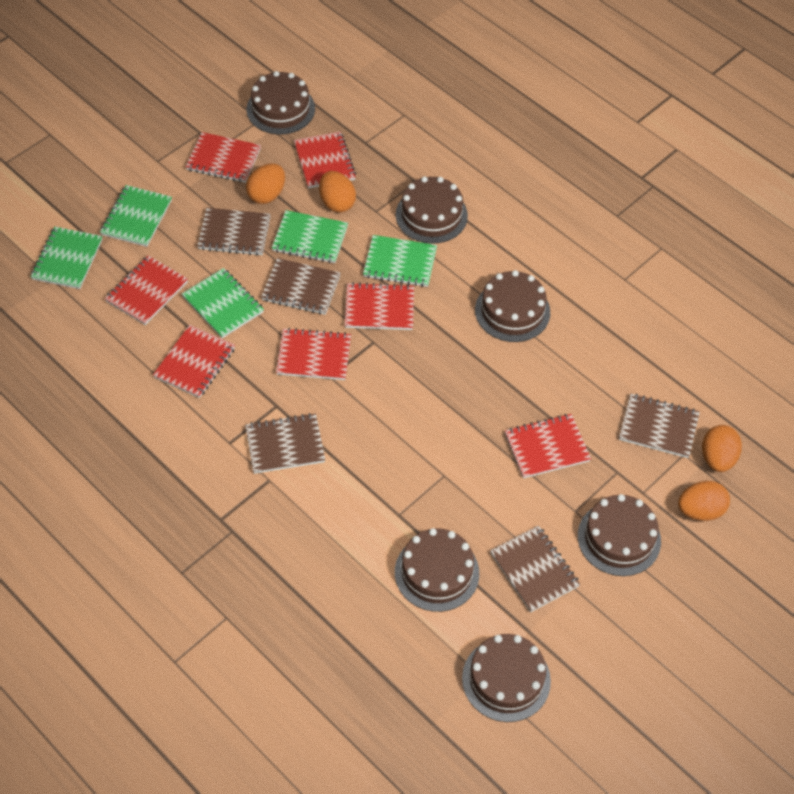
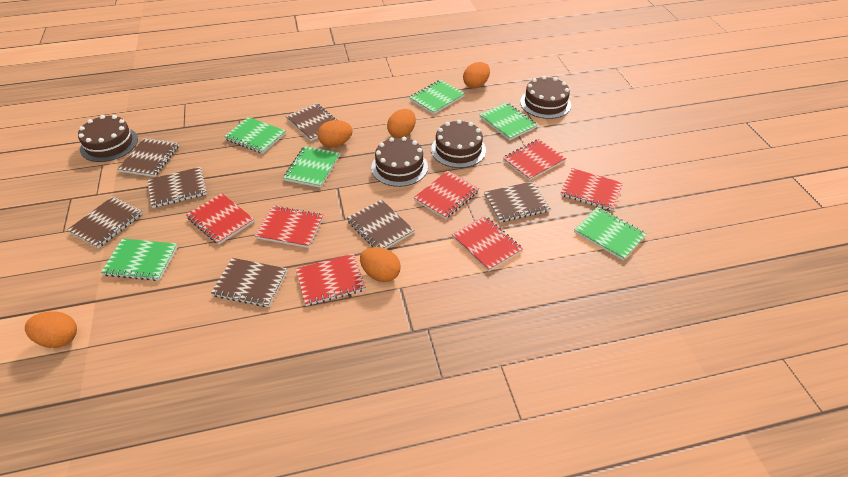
brown cake: [247,71,315,134] [395,528,479,612] [396,176,468,244] [462,634,551,722] [475,270,550,342] [578,494,661,576] = 6 -> [78,115,138,162] [371,137,428,187] [431,120,486,168] [520,76,571,119] = 4
brown notebook: [197,208,271,256] [245,413,325,474] [261,258,341,315] [490,526,580,612] [619,394,700,458] = 5 -> [67,196,143,248] [118,138,179,177] [147,167,207,208] [211,258,287,307] [286,103,337,141] [347,199,415,249] [484,181,550,222] = 7
green notebook: [31,227,103,289] [100,185,172,247] [182,268,264,338] [272,210,348,263] [363,235,437,287] = 5 -> [101,238,178,281] [224,117,286,154] [283,146,340,188] [409,80,465,114] [479,103,537,140] [574,207,647,260] = 6
orange egg: [246,164,285,204] [319,171,356,213] [678,481,730,521] [702,425,742,472] = 4 -> [25,311,77,348] [318,120,353,148] [360,247,401,282] [387,109,416,138] [463,62,490,88] = 5

